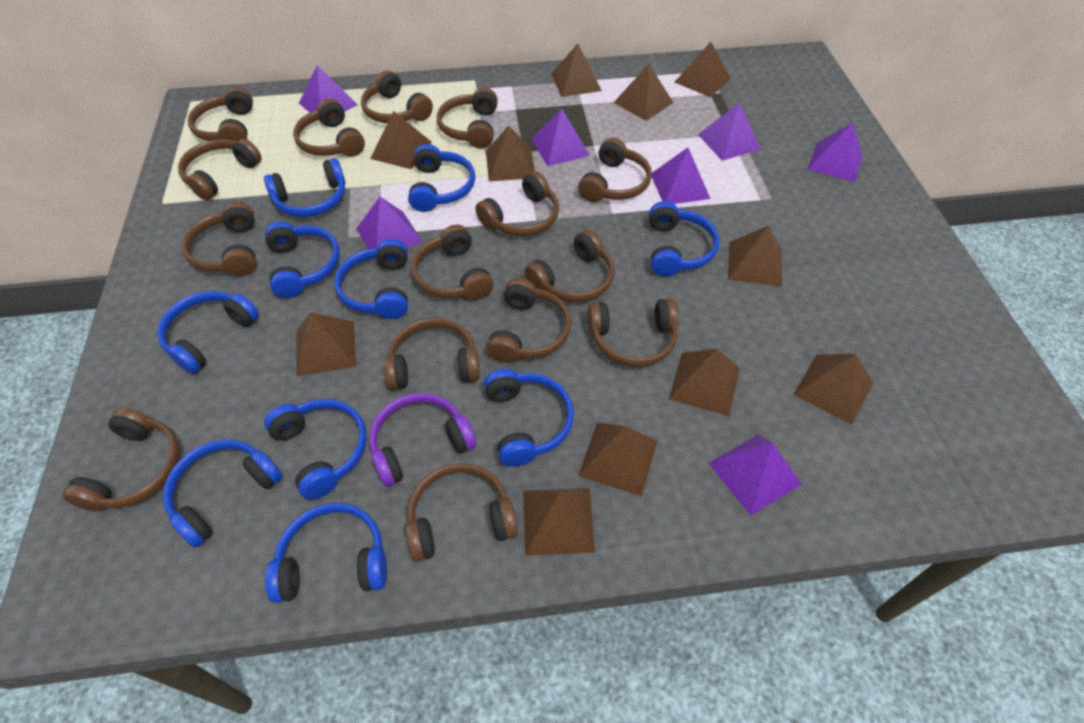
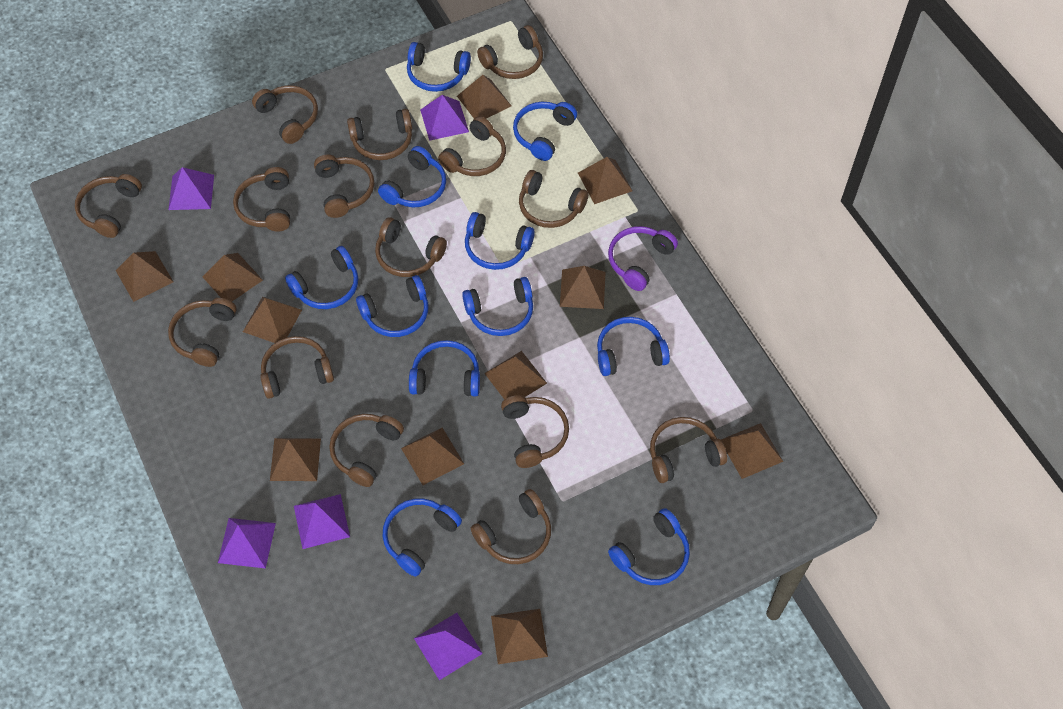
blue headphones: [157,291,259,374] [163,440,282,548] [264,158,345,217] [264,399,367,500] [265,222,340,298] [265,503,387,603] [334,239,408,319] [408,144,475,212] [484,369,574,467] [649,201,720,276] = 10 -> [285,246,358,309] [356,275,428,337] [378,146,446,207] [383,498,462,577] [407,42,471,92] [409,340,480,397] [462,277,533,336] [465,212,535,270] [513,102,577,161] [597,317,670,376] [608,508,690,585] = 11
purple pyramid: [299,65,358,122] [356,197,423,260] [531,108,590,166] [652,147,711,204] [698,103,760,161] [709,435,802,515] [808,123,863,182] = 7 -> [168,167,214,210] [218,518,276,569] [294,494,350,549] [414,613,483,680] [420,95,469,141] = 5

